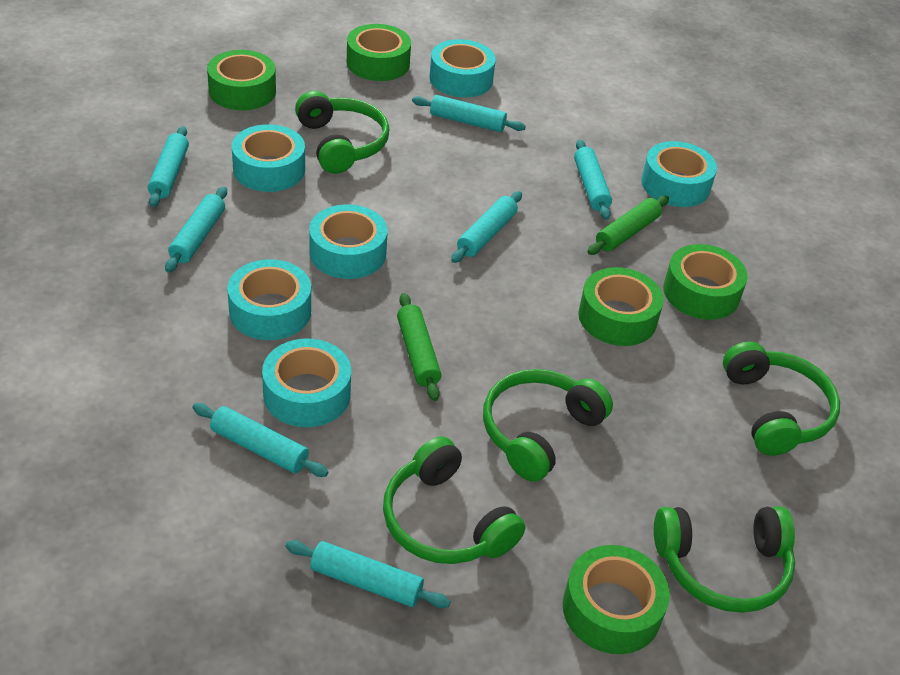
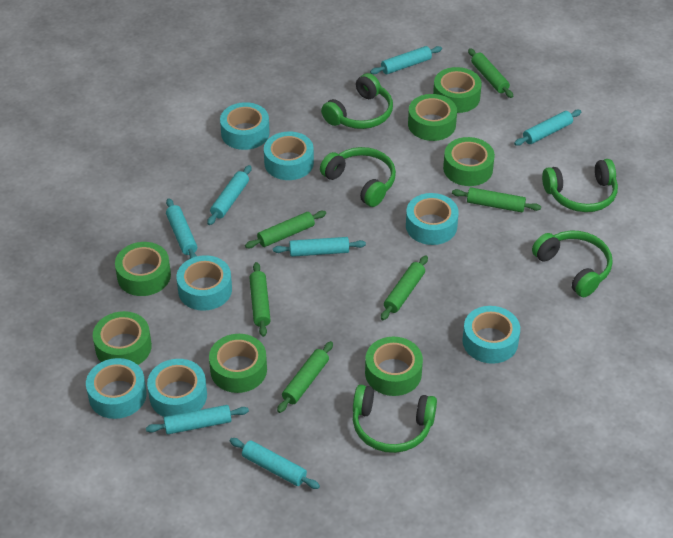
green rolling pin: [397,293,441,401] [587,196,669,255] = 2 -> [245,211,326,248] [249,262,271,337] [277,341,333,413] [381,255,428,320] [452,187,541,212] [468,48,513,98] = 6
green tape: [207,50,276,110] [347,24,411,81] [563,545,670,654] [578,267,664,346] [663,244,748,320] = 5 -> [93,311,152,365] [115,242,171,296] [209,334,267,393] [365,337,423,396] [408,94,457,141] [433,67,482,113] [443,137,495,186] = 7
turquoise tape: [227,259,311,340] [232,124,305,192] [262,339,351,427] [309,204,388,279] [429,39,496,97] [641,141,717,207] = 6 -> [86,358,147,419] [147,359,207,417] [176,255,232,311] [220,102,270,150] [264,131,314,180] [406,193,459,245] [462,306,520,364] = 7

